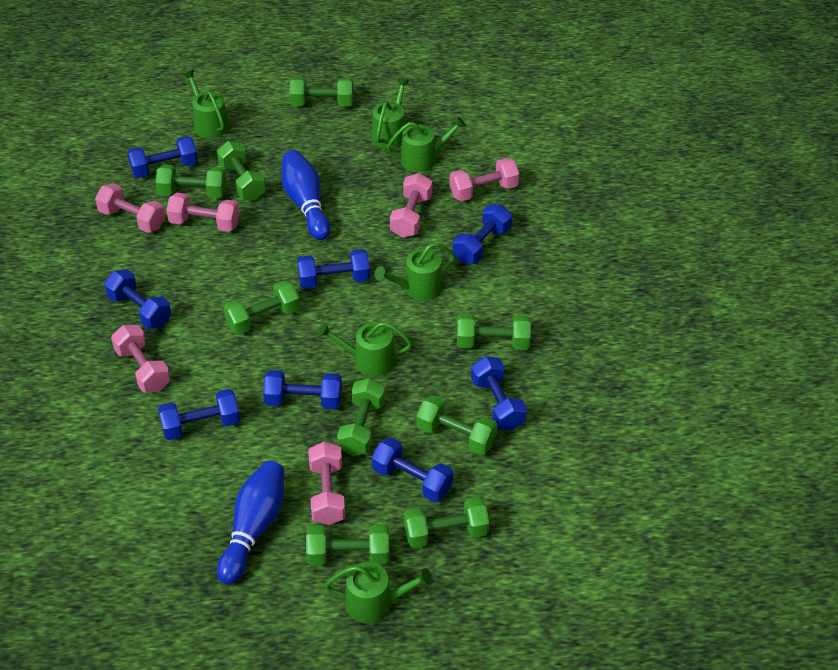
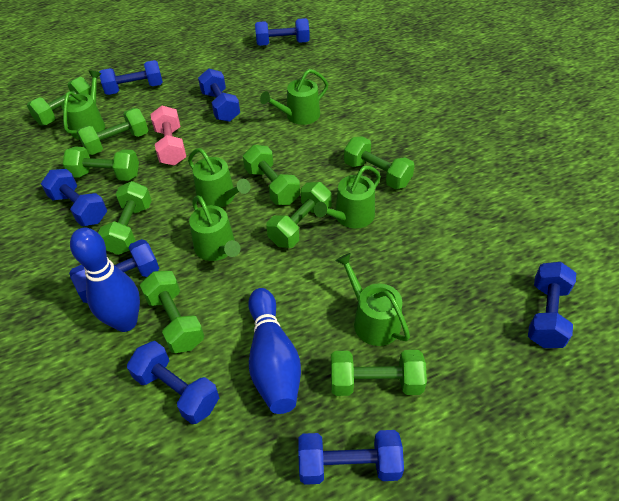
pink dumbbell: [95,183,165,233] [111,325,171,393] [166,193,239,232] [308,442,345,525] [390,173,432,238] [449,158,520,201] = 6 -> [150,106,186,166] = 1

